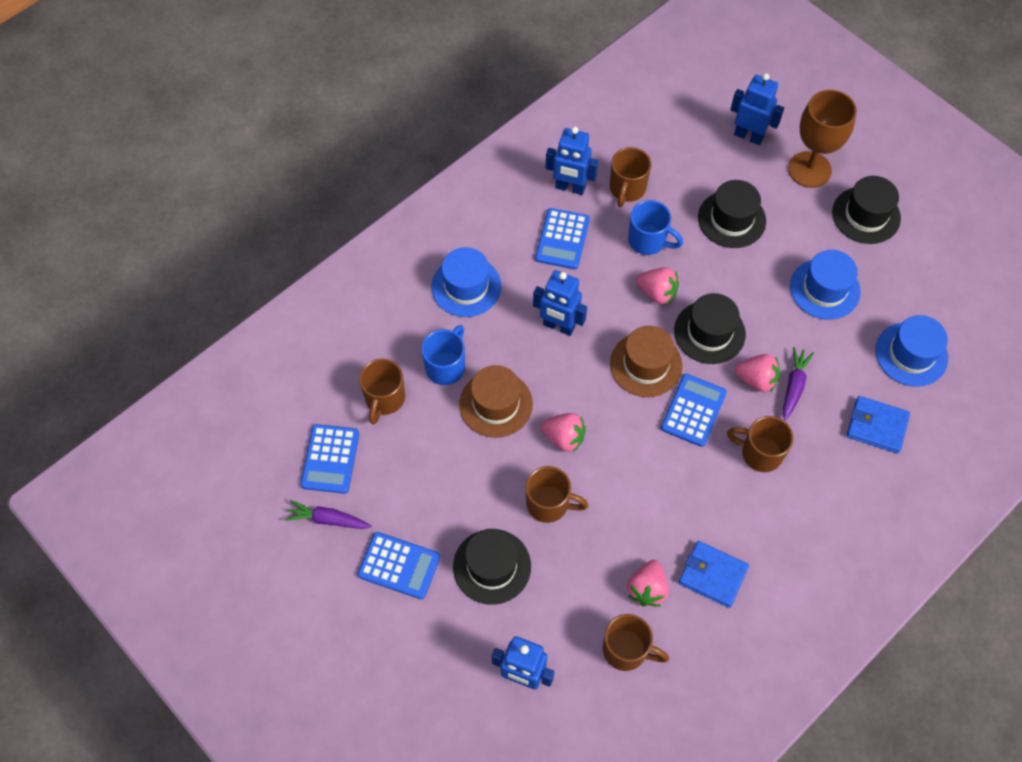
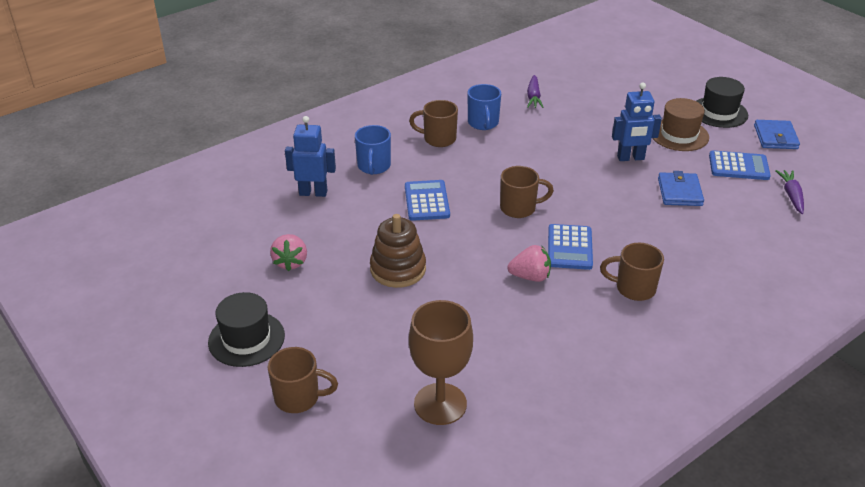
black hat: [453,529,531,605] [674,293,746,364] [698,180,766,248] [832,176,901,244] = 4 -> [208,292,285,367] [696,77,748,128] = 2
blue calculator: [300,424,359,494] [357,532,440,599] [535,208,590,269] [661,374,727,447] = 4 -> [405,180,450,221] [548,224,593,270] [709,150,771,180] = 3
blue hat: [431,247,501,317] [790,250,861,320] [876,315,948,387] = 3 -> none = 0
blue robot: [492,636,554,690] [533,270,587,336] [546,126,598,195] [730,73,784,145] = 4 -> [285,116,336,197] [612,82,662,161] = 2
brown hat: [459,365,533,438] [610,326,683,397] = 2 -> [652,98,709,151] = 1
brown mug: [359,359,405,425] [525,466,589,523] [603,614,669,671] [610,147,651,207] [727,416,794,472] = 5 -> [268,347,338,413] [409,100,458,147] [500,166,554,218] [600,243,664,301] = 4
brown stacking toy: none = 0 -> [370,214,426,288] = 1
pink strawberry: [540,413,586,452] [627,560,669,607] [636,267,679,304] [734,354,780,392] = 4 -> [270,234,307,271] [507,245,551,282] = 2

